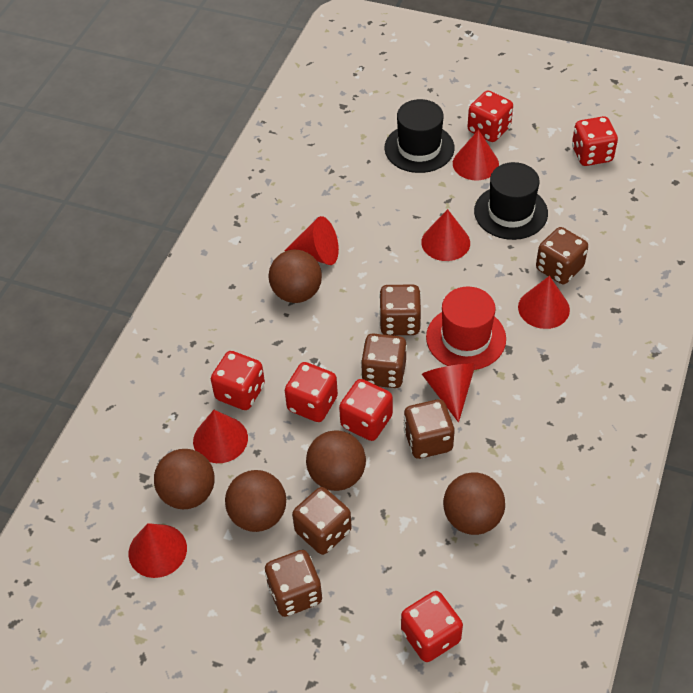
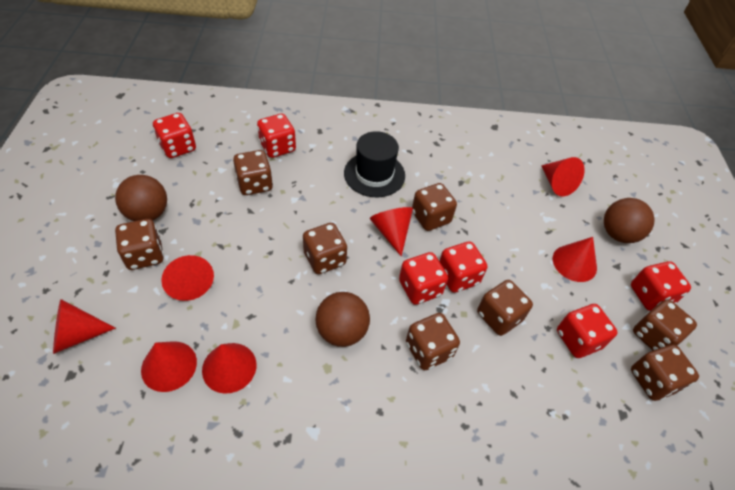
black hat: [385,99,454,173] [474,162,548,240] = 2 -> [344,131,405,197] = 1
brown ball: [154,449,215,509] [225,470,286,532] [269,250,322,303] [306,431,366,491] [443,472,505,535] = 5 -> [115,175,167,221] [315,292,370,347] [604,198,655,243] = 3
brown dice: [265,550,322,617] [292,487,352,555] [361,334,407,388] [379,285,421,335] [403,399,454,459] [536,227,588,284] = 6 -> [115,219,164,270] [233,150,273,195] [303,223,347,274] [406,313,460,370] [412,183,457,231] [477,280,533,336] [631,344,699,401] [633,299,697,351] = 8
red hat: [426,286,506,370] = 1 -> none = 0

